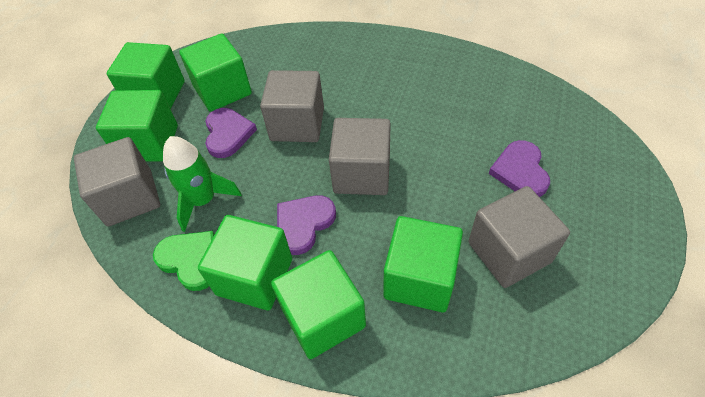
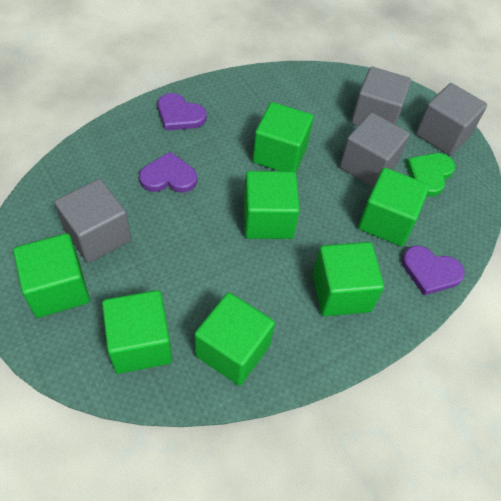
green cube: [96,90,178,162] [107,42,185,109] [179,34,252,112] [198,215,292,311] [271,250,366,359] [384,216,463,312] = 6 -> [13,233,90,318] [102,290,172,374] [195,292,275,385] [244,171,300,239] [253,102,313,173] [313,242,384,316] [358,168,429,246] = 7
green rocket: [163,136,242,232] = 1 -> none = 0

